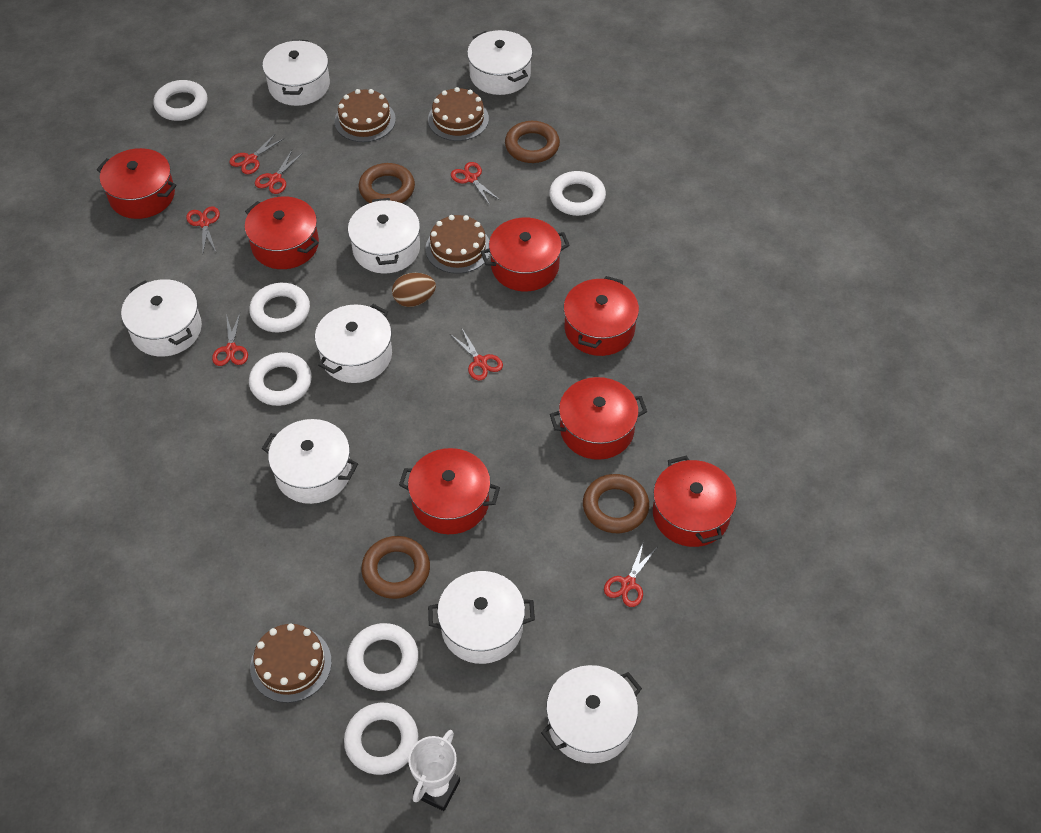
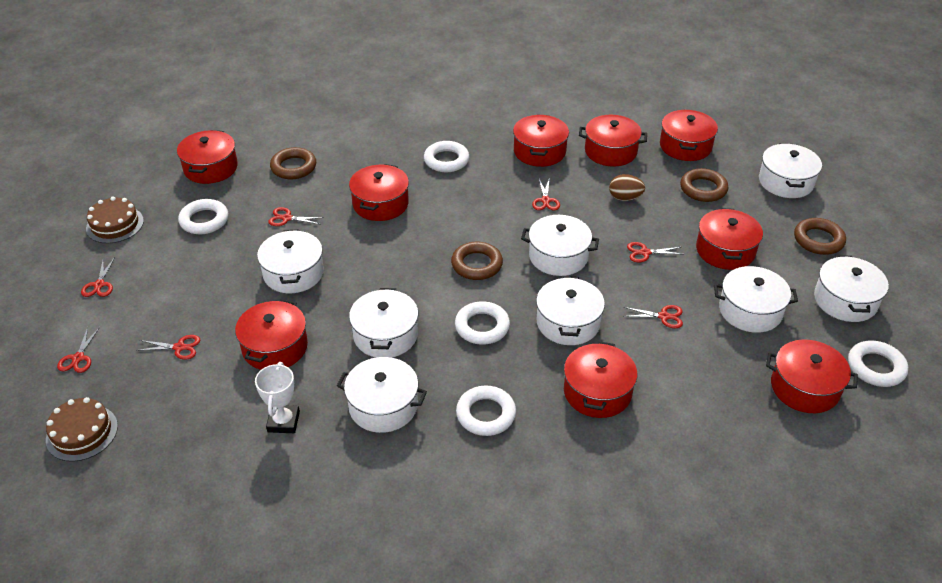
brown cake: [250,624,332,703] [334,89,396,142] [425,215,490,274] [428,87,489,141] = 4 -> [46,397,118,462] [86,197,144,243] = 2
red pot: [97,148,176,219] [244,197,319,269] [399,448,500,534] [481,218,570,291] [550,377,647,460] [563,276,639,356] [653,456,737,547] = 7 -> [177,130,238,184] [235,299,308,370] [349,164,409,221] [513,114,569,167] [564,341,637,418] [579,115,647,167] [660,109,718,161] [696,208,763,270] [766,340,858,413] = 9
white ring: [153,80,208,121] [249,283,310,333] [249,352,312,406] [344,703,418,775] [347,623,418,691] [549,171,606,216] = 6 -> [178,199,228,234] [424,141,469,172] [455,301,510,345] [456,386,516,436] [848,341,908,387] = 5

